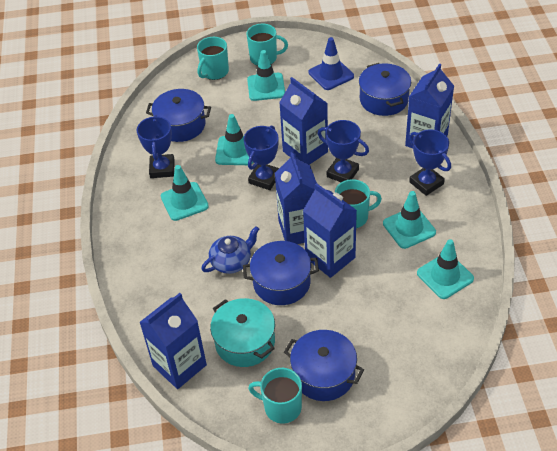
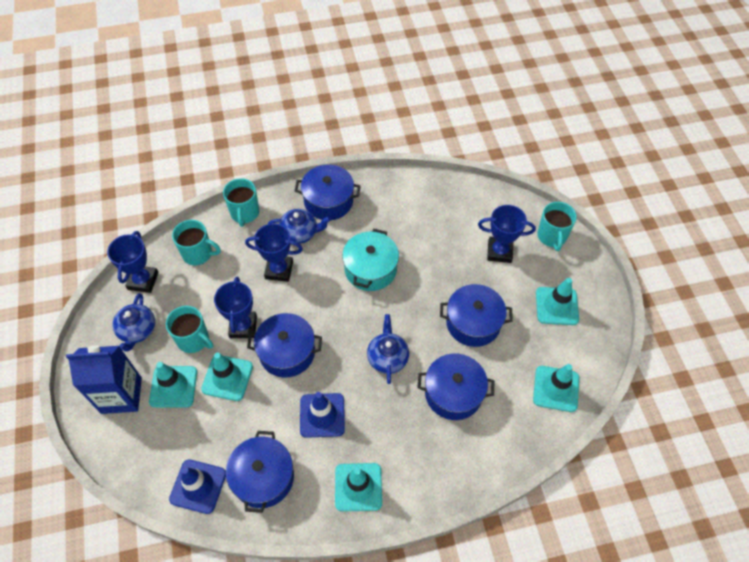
blue carton: [139,293,207,389] [275,152,317,244] [279,77,328,165] [303,183,357,278] [405,63,454,148] = 5 -> [66,345,142,414] = 1
blue pot: [146,89,211,142] [243,241,319,305] [284,330,364,401] [359,63,411,116] = 4 -> [226,431,294,513] [247,313,322,378] [295,165,361,220] [417,354,494,420] [440,284,513,347] = 5
blue teapot: [201,226,259,274] = 1 -> [112,293,155,352] [268,209,331,244] [367,314,409,384] = 3
blue traffic cone: [309,37,354,90] = 1 -> [169,459,226,514] [300,392,345,438] = 2

